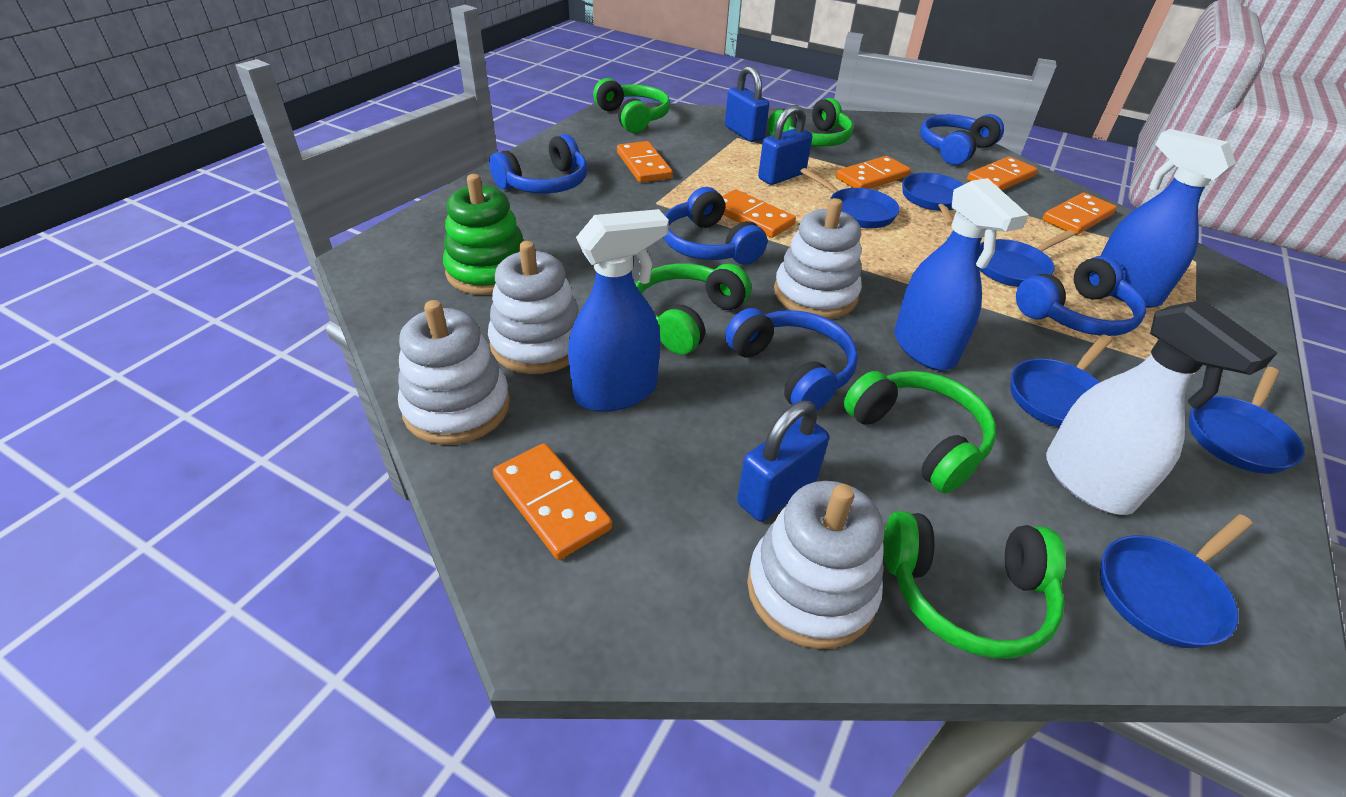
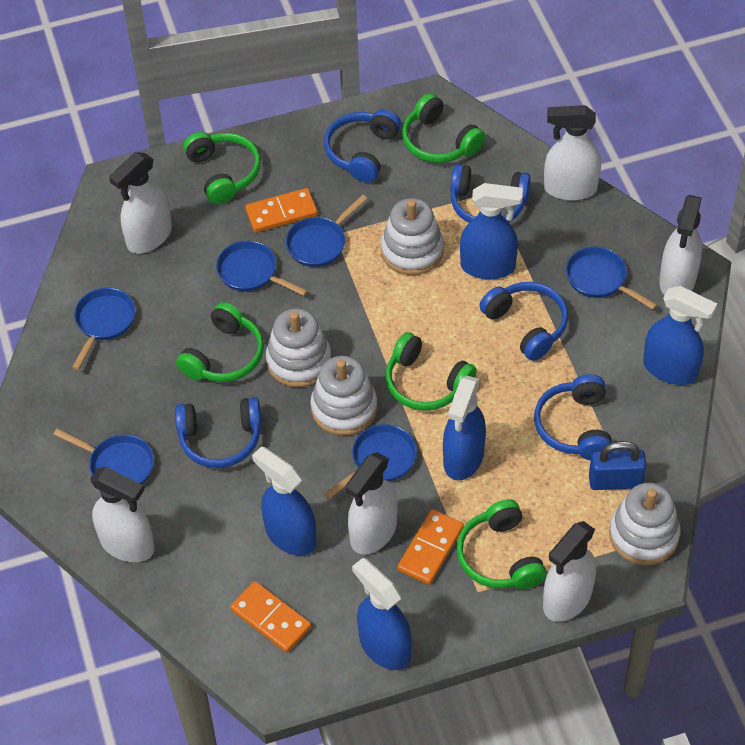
blue padlock: [725,66,769,142] [737,401,829,522] [758,105,812,185] = 3 -> [589,441,646,490] = 1
blue spray bottle: [568,209,669,412] [894,178,1029,371] [1101,129,1236,308] = 3 -> [252,446,316,556] [352,558,412,670] [443,375,486,481] [460,183,523,279] [643,286,717,385] = 5
green stacking toy: [443,174,523,295] = 1 -> none = 0
orange domino: [493,443,612,560] [617,141,673,183] [722,189,796,238] [836,156,911,189] [967,156,1038,190] [1042,193,1117,235] = 6 -> [230,581,311,653] [245,188,318,233] [397,509,464,585] = 3
white spray bottle: [1046,300,1278,515] = 1 -> [90,467,155,562] [109,152,172,254] [345,452,398,554] [543,521,596,622] [544,105,601,201] [659,195,702,295] = 6

